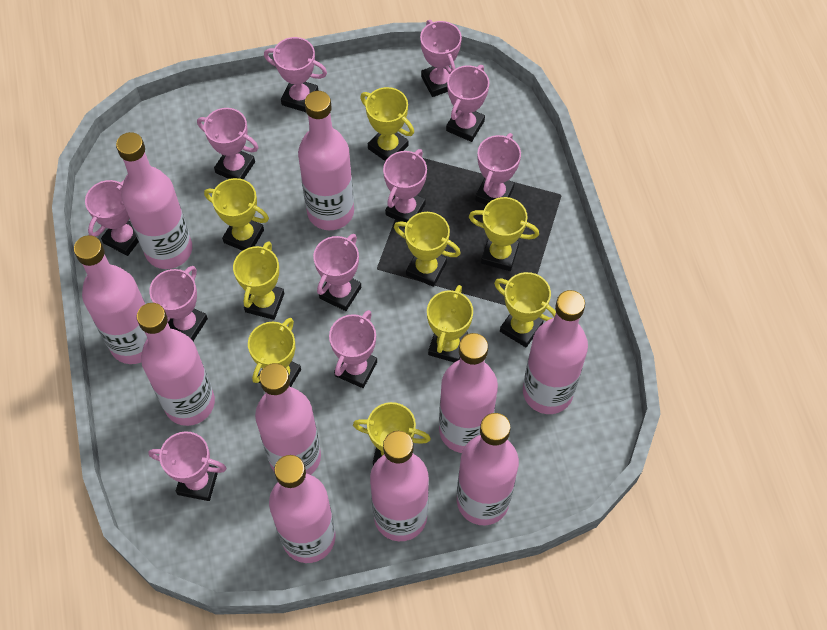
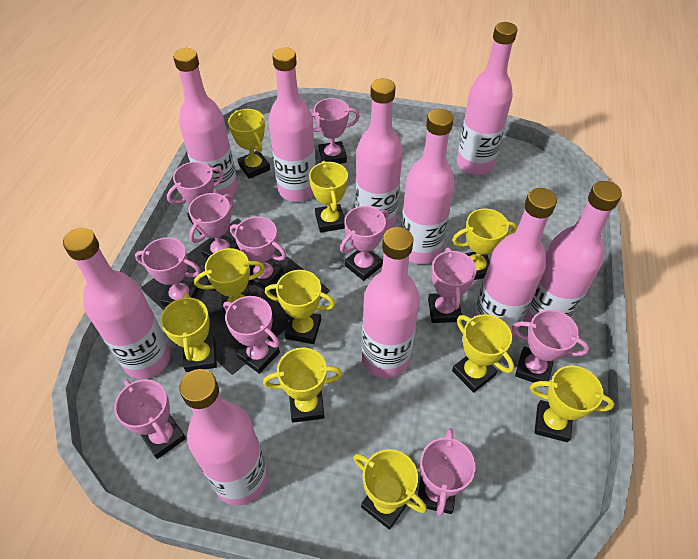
yellow trophy: [204,178,269,251] [233,241,284,320] [248,318,301,387] [353,402,431,466] [360,87,414,161] [394,212,461,287] [427,285,473,363] [469,197,539,271] [494,272,556,347] = 9 -> [160,293,217,372] [194,248,265,315] [228,109,270,179] [263,348,343,423] [265,270,335,344] [309,161,348,233] [353,449,427,530] [452,208,517,280] [452,314,514,393] [530,366,614,442] = 10

